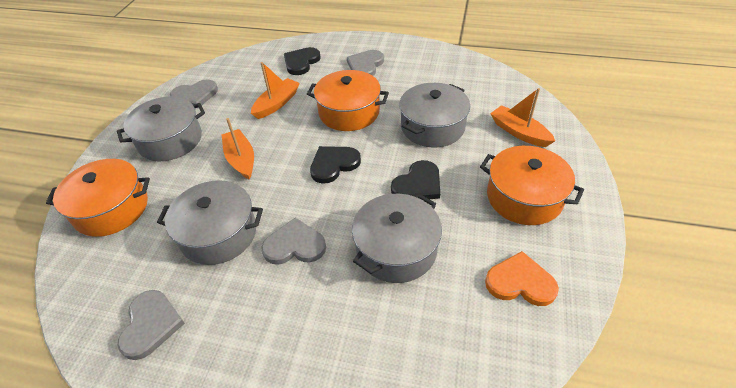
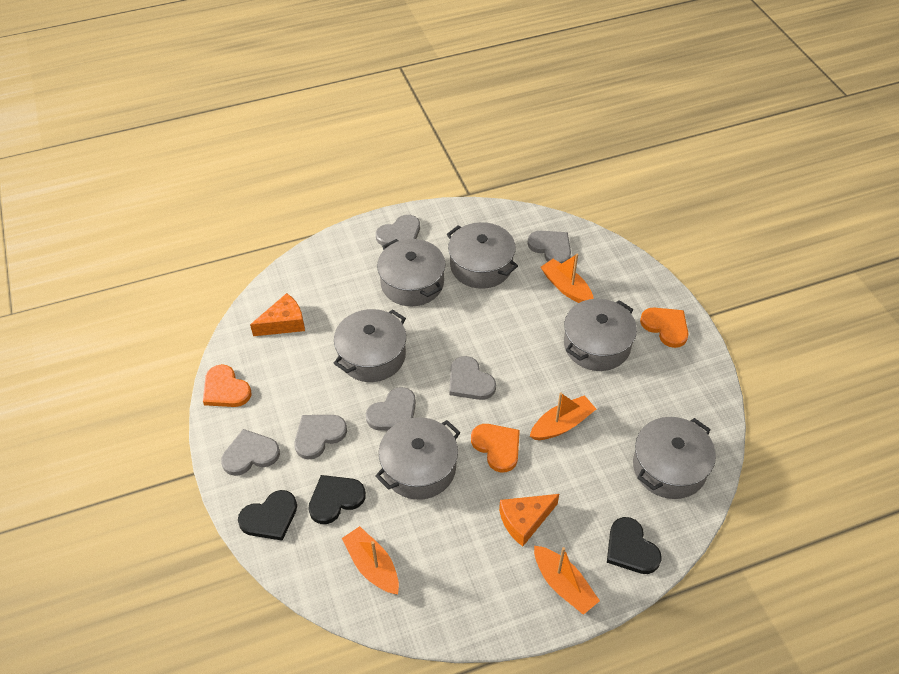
grey heart: [118,290,185,360] [170,80,218,108] [261,218,326,265] [347,50,384,76] = 4 -> [221,429,280,476] [294,415,347,459] [366,387,416,431] [376,215,420,246] [449,356,496,400] [527,231,571,264] = 6
grey pot: [117,96,205,162] [157,180,263,265] [352,194,442,283] [399,83,470,148] = 4 -> [334,309,406,382] [375,417,460,500] [377,239,445,306] [447,222,518,289] [564,299,637,371] [633,417,716,499] = 6
orange boat: [221,118,254,180] [251,62,300,119] [490,88,555,147] = 3 -> [342,526,399,594] [530,392,596,440] [534,546,600,615] [541,254,594,303] = 4
orange cheese: none = 0 -> [250,293,305,336] [499,494,559,547] = 2
orange heart: [485,251,559,306] = 1 -> [203,364,251,407] [471,424,520,473] [640,307,688,348] = 3
orange pot: [46,159,150,237] [307,70,389,131] [480,146,584,225] = 3 -> none = 0

